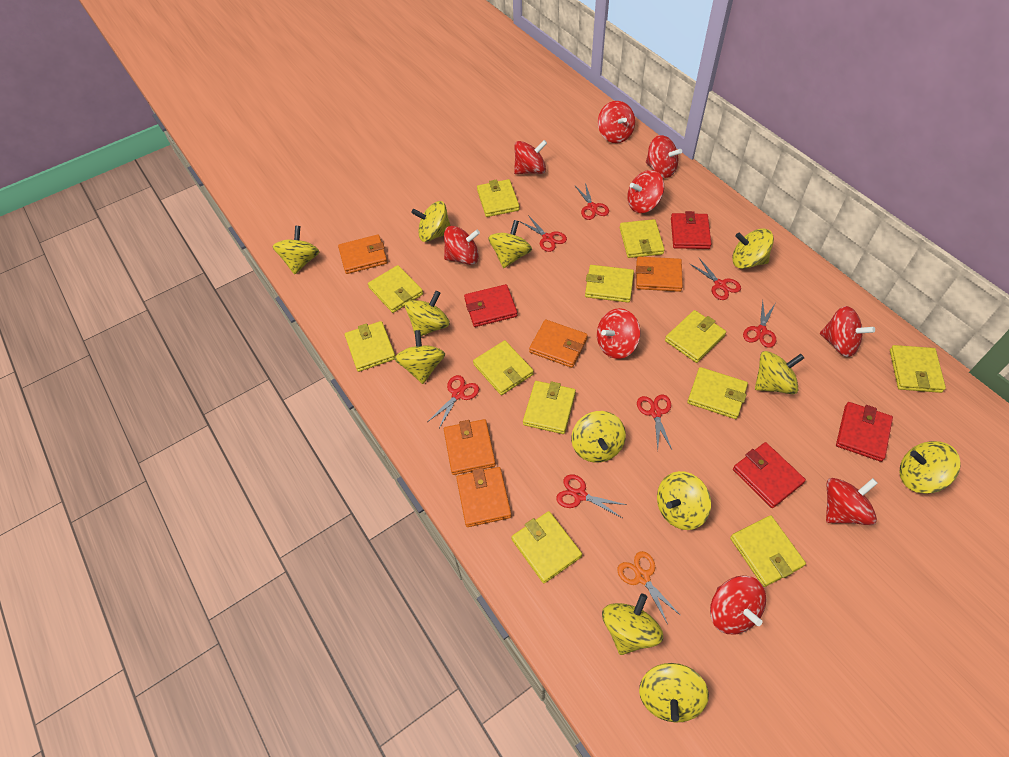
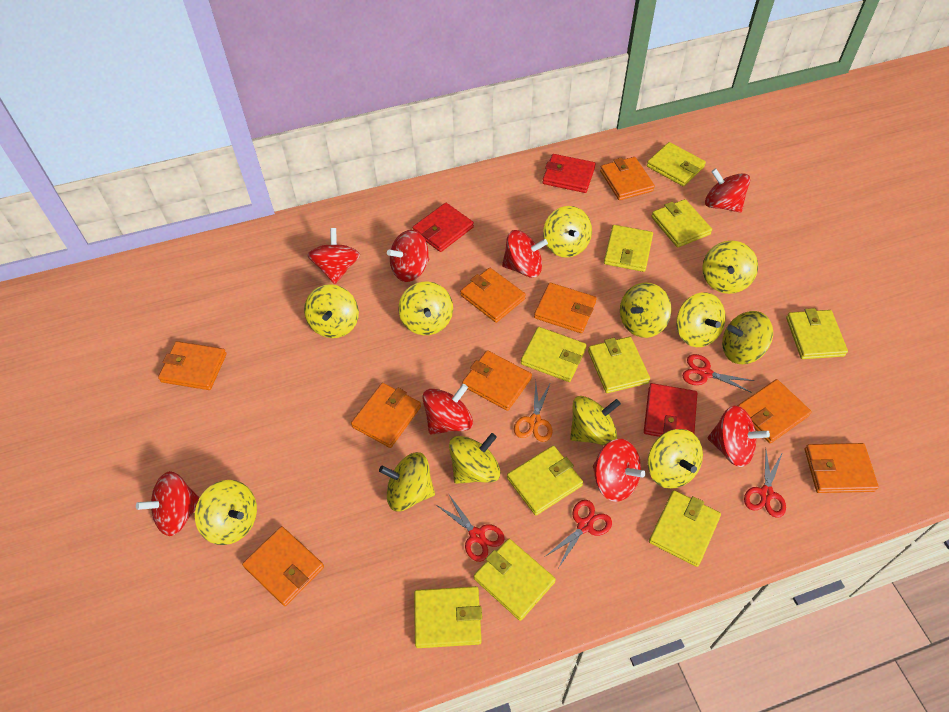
orange wallet: [338,234,387,274] [444,419,496,475] [456,467,512,527] [529,320,588,368] [636,257,683,292] = 5 -> [158,341,227,390] [242,526,324,606] [351,383,421,448] [460,268,526,323] [462,350,532,411] [534,283,597,333] [600,157,655,200] [738,379,812,443] [805,443,879,493] = 9
red scissors: [429,375,479,428] [519,215,567,252] [556,474,627,518] [574,183,609,220] [637,394,672,449] [689,258,741,300] [743,300,776,348] = 7 -> [437,495,505,562] [546,500,612,567] [682,354,755,393] [744,450,786,518] = 4
red spinning top: [444,226,480,265] [514,140,547,174] [597,308,641,359] [598,101,635,143] [627,170,664,213] [646,135,682,178] [710,576,766,635] [820,306,875,357] [826,478,878,525] = 9 -> [136,471,200,536] [307,228,360,284] [387,230,429,282] [422,384,473,435] [502,230,548,278] [593,439,646,502] [705,168,750,212] [708,405,770,467] = 8
red wallet: [464,284,517,327] [671,211,712,249] [733,442,806,508] [836,402,893,462] = 4 -> [413,203,474,252] [542,154,596,193] [644,383,697,437] = 3
yellow wallet: [345,321,395,372] [368,265,423,313] [473,340,534,395] [477,179,519,217] [511,511,582,583] [523,381,576,434] [585,265,634,303] [620,219,665,258] [665,310,726,363] [687,367,748,419] [730,515,806,587] [890,345,946,393] = 12 -> [414,586,482,648] [474,539,556,621] [507,445,583,515] [521,327,586,382] [588,337,650,393] [604,225,653,272] [647,142,706,186] [649,490,721,567] [651,199,712,248] [786,308,848,359] = 10

